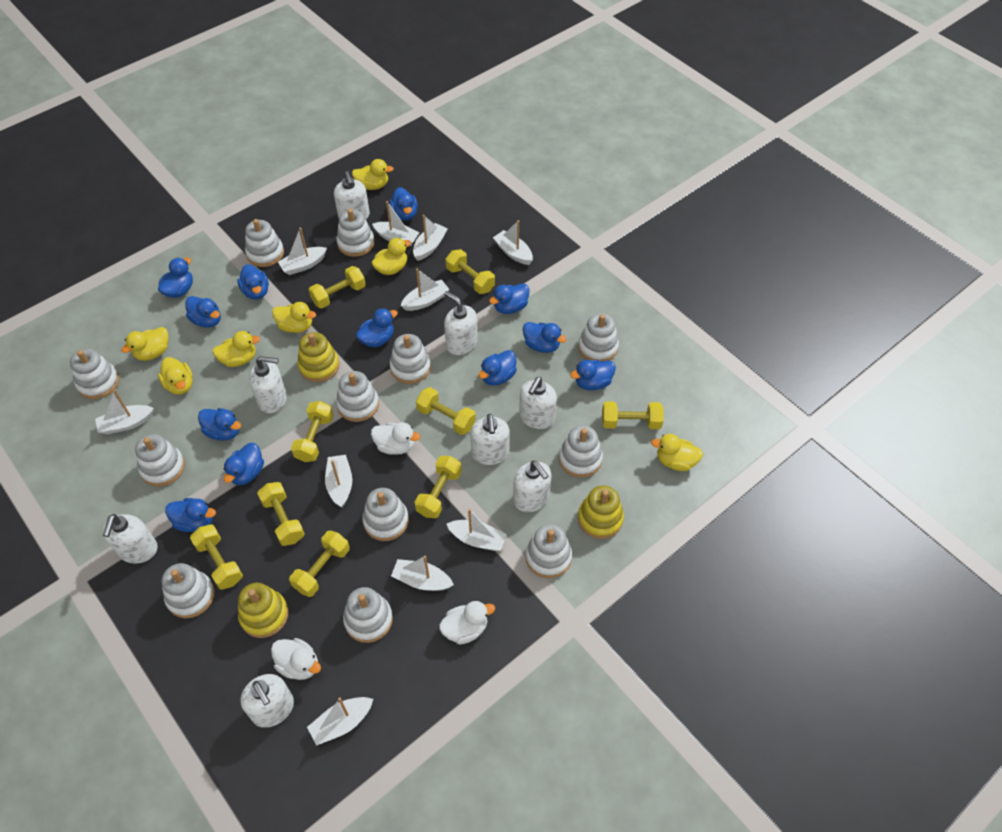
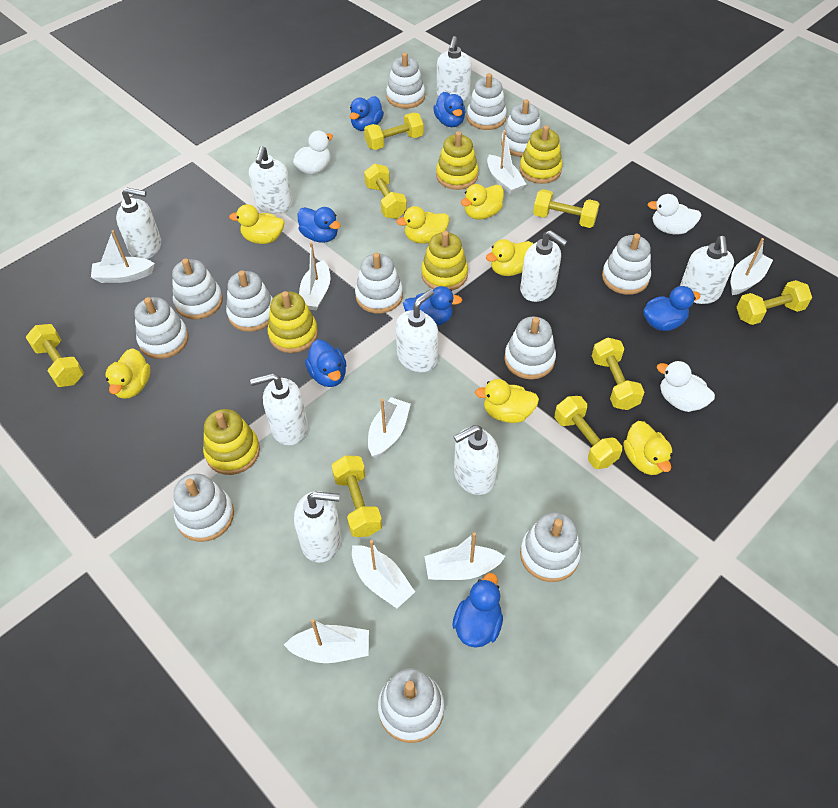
blue duck: [158,258,193,298] [165,498,216,532] [186,296,221,328] [198,408,241,441] [223,443,264,485] [237,264,269,300] [356,308,398,347] [389,187,418,221] [479,350,517,386] [489,283,530,314] [523,322,566,353] [570,360,616,390] = 12 -> [298,207,341,243] [305,340,347,387] [350,96,384,131] [403,286,462,326] [433,92,465,127] [452,573,503,648] [643,286,701,331] = 7
white boat: [95,390,154,434] [278,228,327,275] [307,697,373,746] [325,455,352,507] [372,201,420,246] [391,555,454,591] [400,268,450,311] [413,215,448,261] [446,509,507,551] [493,220,533,265] = 10 -> [91,230,155,283] [284,619,369,663] [299,243,330,311] [352,540,415,608] [368,397,411,458] [424,532,506,580] [487,131,526,195] [731,238,773,295] = 8
white soap dispenser: [102,514,158,563] [240,674,294,728] [249,356,287,413] [334,171,370,219] [444,291,478,355] [470,414,510,465] [513,460,551,512] [519,377,557,429] = 8 -> [116,187,161,259] [249,146,293,214] [250,373,308,446] [294,491,342,563] [396,289,438,372] [437,36,472,101] [454,425,499,495] [520,230,568,302] [680,236,734,304] = 9
yellow dumbbell: [190,524,243,590] [257,482,305,546] [289,530,350,597] [291,401,333,462] [309,266,366,308] [415,456,462,518] [416,387,476,435] [446,249,495,294] [602,402,664,429] = 9 -> [26,324,84,387] [332,456,382,537] [364,113,424,150] [364,164,407,219] [533,189,599,228] [555,396,622,469] [592,337,644,410] [737,280,812,325] = 8
yellow stacking toy: [238,583,289,638] [297,332,340,382] [578,485,624,539] = 3 -> [203,409,260,475] [267,291,318,353] [421,231,468,290] [436,131,479,190] [520,125,563,184] = 5

